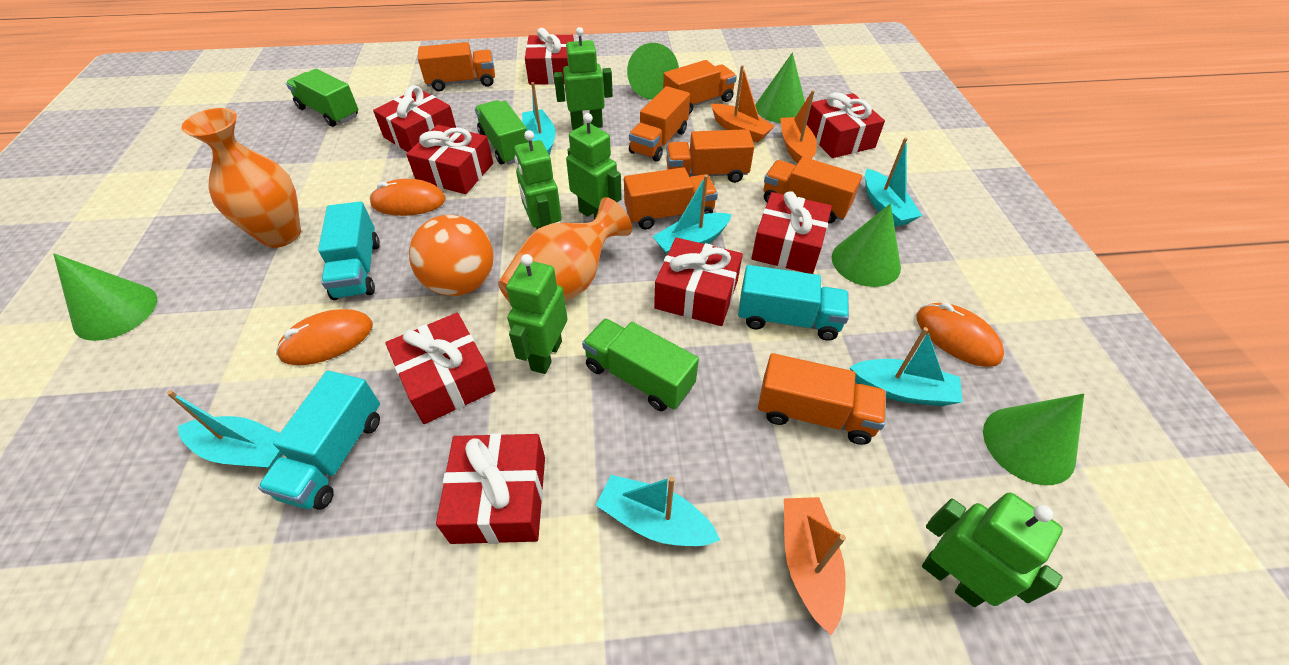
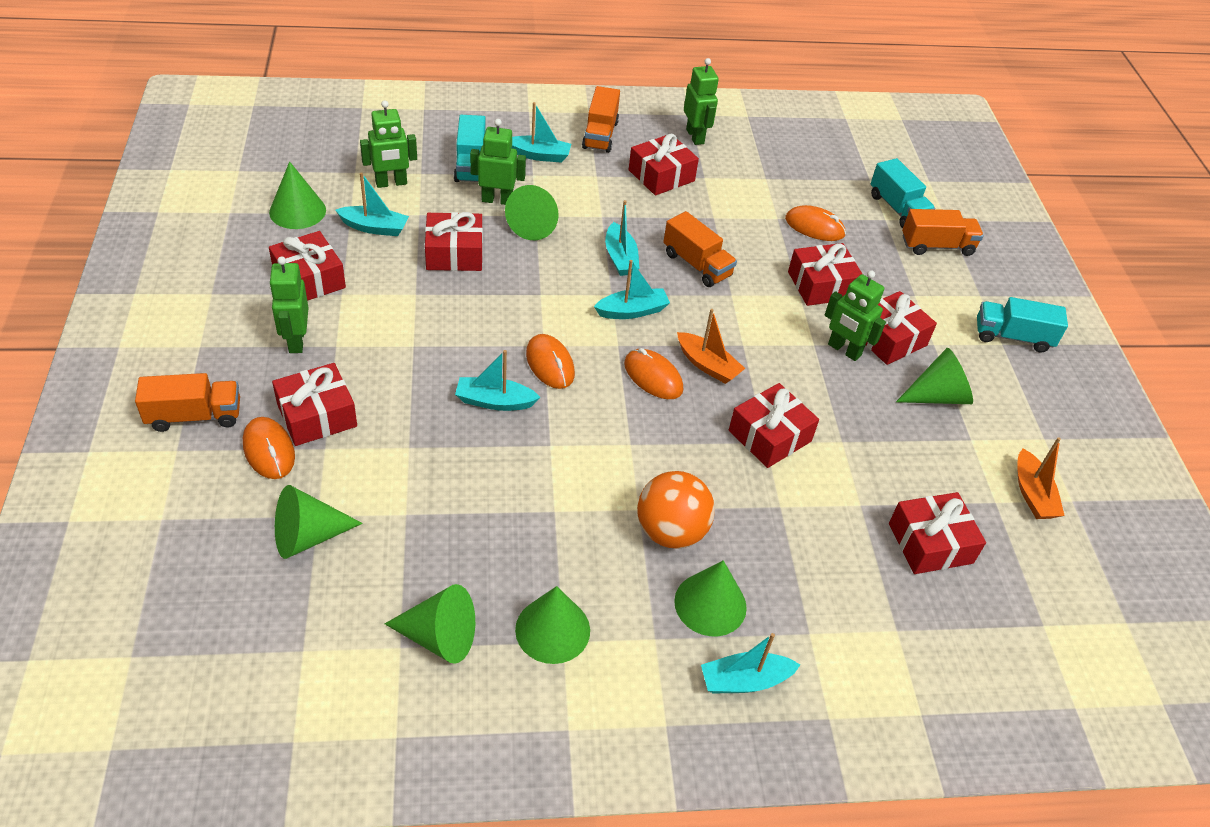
green cone: [54,253,157,341] [627,43,679,100] [755,52,805,123] [832,204,901,287] [983,394,1084,485] = 5 -> [269,162,326,229] [275,485,363,559] [385,584,475,664] [505,185,559,240] [515,586,590,664] [674,560,747,636] [896,348,973,404] = 7
green truck: [286,69,358,127] [475,100,529,165] [582,318,699,411] = 3 -> none = 0
orange boat: [711,65,775,143] [780,90,817,163] [784,497,846,635] = 3 -> [677,309,745,384] [1017,437,1065,519] = 2
orange mouse: [276,309,373,365] [369,179,446,216] [916,303,1004,367] = 3 -> [243,417,295,479] [526,334,575,389] [624,348,683,399] [785,205,846,241] = 4
orange truck: [418,42,495,91] [624,167,718,230] [629,86,690,161] [663,60,737,114] [666,129,754,183] [758,353,886,445] [764,157,862,224] = 7 -> [135,373,240,432] [582,86,620,153] [664,211,737,287] [902,209,984,256] = 4
orange vase: [181,108,301,248] [498,197,632,303] = 2 -> none = 0

